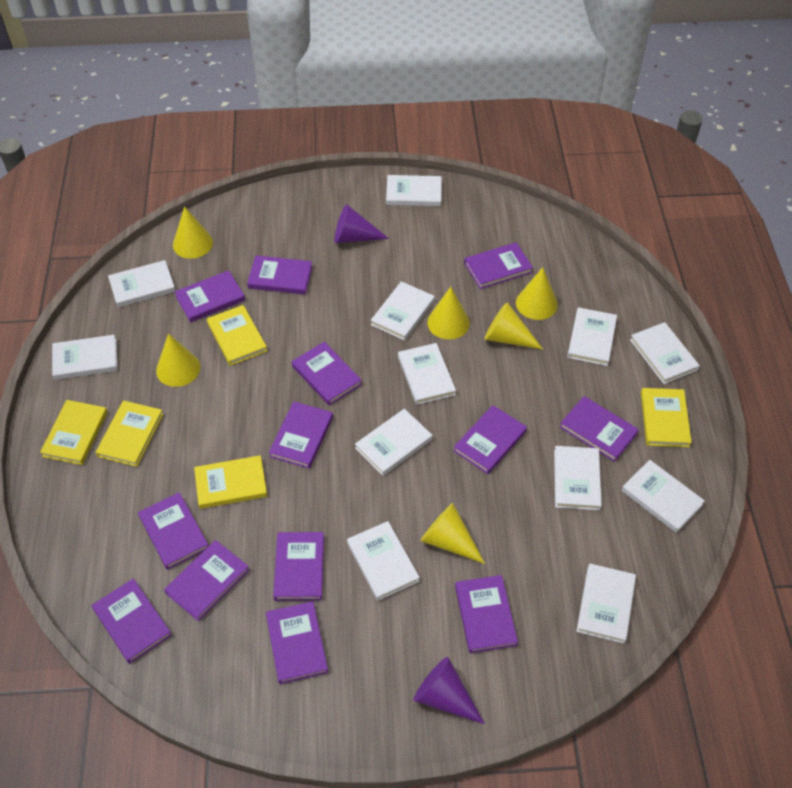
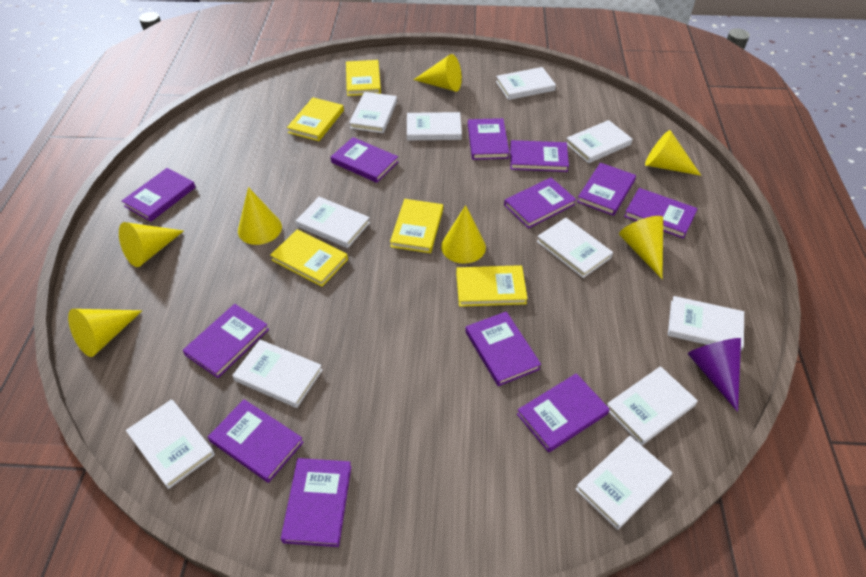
purple book: [92,579,172,664] [138,492,208,570] [164,540,249,621] [175,270,245,322] [247,255,313,295] [266,601,328,684] [269,401,333,469] [273,532,324,601] [292,342,362,405] [454,405,527,474] [455,575,518,653] [464,242,533,289] [560,396,639,462] = 13 -> [122,168,196,222] [183,304,269,378] [208,399,304,483] [281,458,351,547] [331,137,398,183] [465,311,541,386] [468,118,509,160] [504,178,576,229] [510,140,569,172] [517,373,610,452] [577,163,636,216] [624,188,698,239] = 12
purple cone: [334,204,389,243] [414,657,485,724] = 2 -> [688,338,741,412] = 1
white book: [52,335,118,380] [108,260,176,307] [347,521,420,601] [355,409,432,476] [371,281,435,341] [386,175,442,206] [398,343,456,405] [554,446,602,510] [567,307,617,366] [576,563,636,644] [622,460,705,533] [630,322,700,384] = 12 -> [126,399,215,489] [232,340,322,408] [296,197,370,248] [349,92,397,133] [407,112,462,140] [496,67,556,100] [537,218,613,278] [566,120,633,163] [575,436,672,530] [607,366,698,445] [668,296,744,351] = 11
yellow cone: [156,334,201,387] [173,206,213,259] [421,503,485,564] [427,287,470,339] [485,302,543,349] [516,267,558,320] = 6 -> [68,309,142,357] [119,222,184,267] [238,187,282,245] [414,54,462,92] [441,205,486,264] [619,216,663,279] [645,130,701,176] = 7

